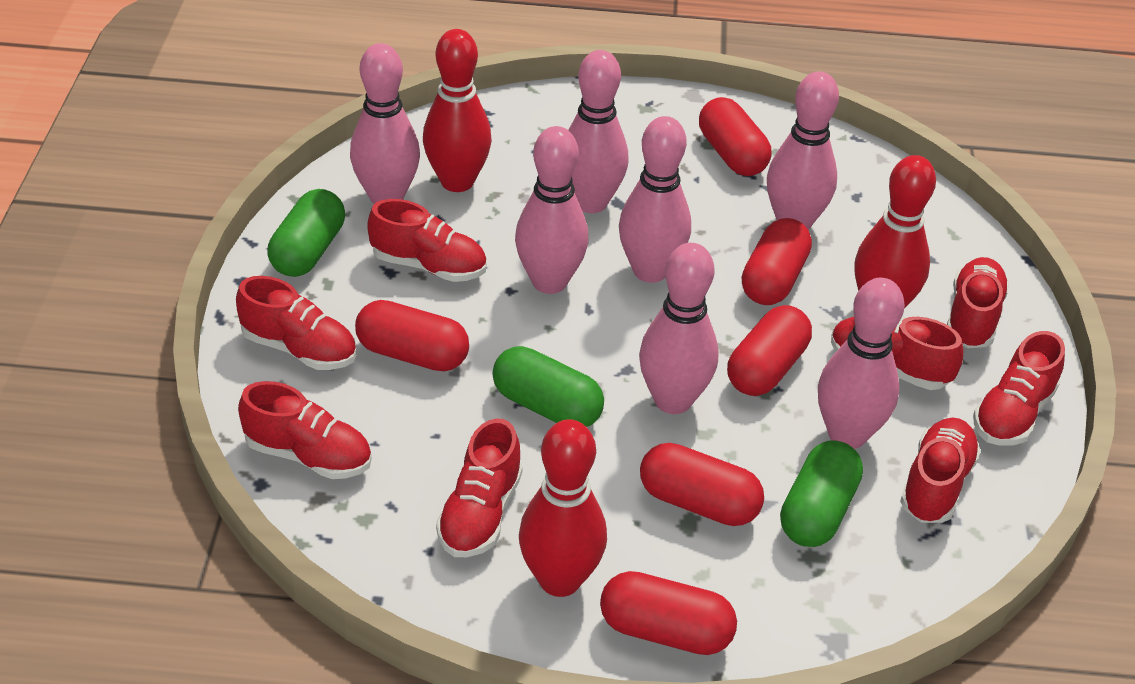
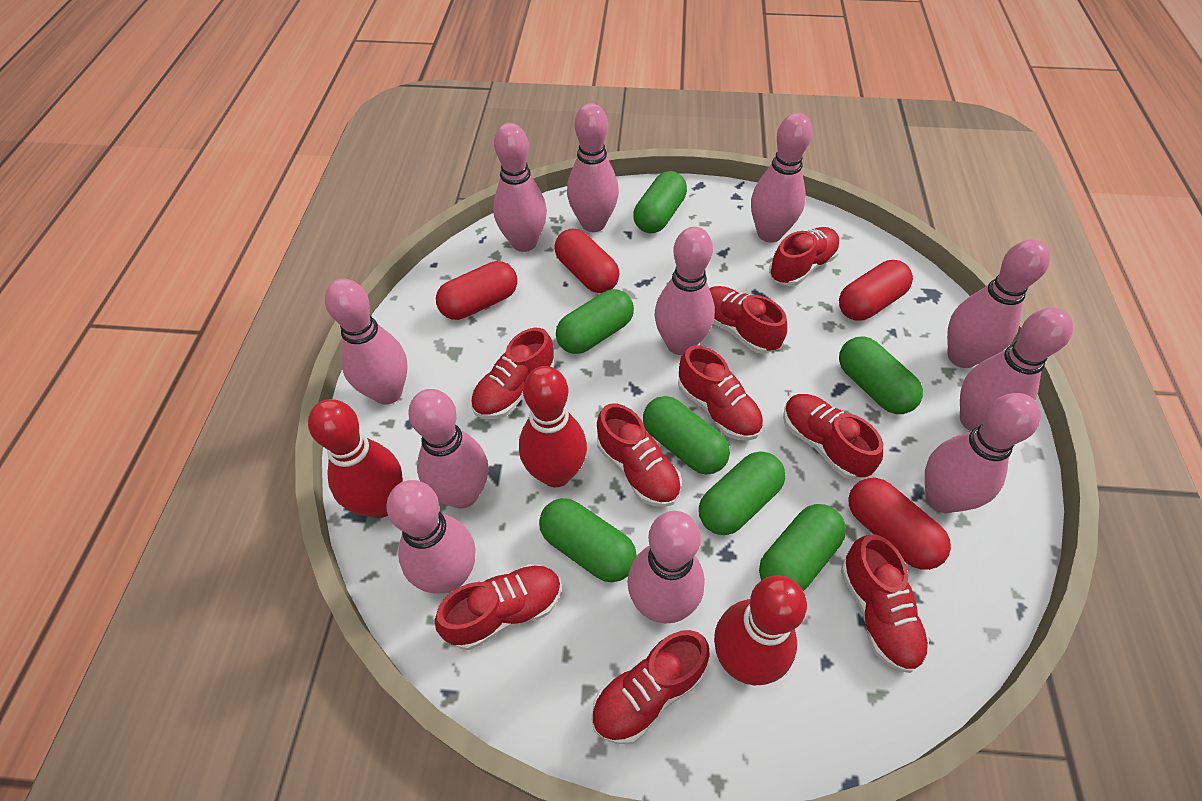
green capsule: [268,189,345,277] [492,346,604,427] [780,441,863,547] = 3 -> [539,498,637,582] [556,289,634,354] [633,171,687,233] [643,396,730,474] [699,451,786,535] [759,504,846,591] [839,336,923,414] = 7
pink bowling pin: [350,43,420,204] [515,126,588,294] [569,50,629,213] [619,116,691,283] [639,243,719,414] [767,71,839,230] [818,277,905,449] = 7 -> [325,279,408,405] [386,480,476,593] [408,389,488,509] [493,123,547,252] [567,103,619,232] [627,511,705,624] [655,227,715,355] [751,113,813,242] [925,393,1041,513] [947,239,1050,368] [960,307,1073,431] = 11
red capsule: [355,300,469,371] [600,571,737,655] [640,443,764,526] [699,97,771,176] [727,305,812,396] [742,218,812,305] = 6 -> [436,261,517,320] [554,229,620,293] [839,260,913,321] [848,478,951,570] = 4
red shoe: [236,276,357,370] [238,381,372,479] [367,199,487,282] [436,418,523,557] [831,317,963,390] [900,418,981,523] [947,257,1009,348] [973,331,1065,445] = 8 -> [435,564,561,650] [471,328,554,419] [591,630,710,744] [597,404,682,507] [678,345,763,441] [709,286,787,354] [769,227,840,286] [783,394,883,479] [841,535,929,673] = 9

